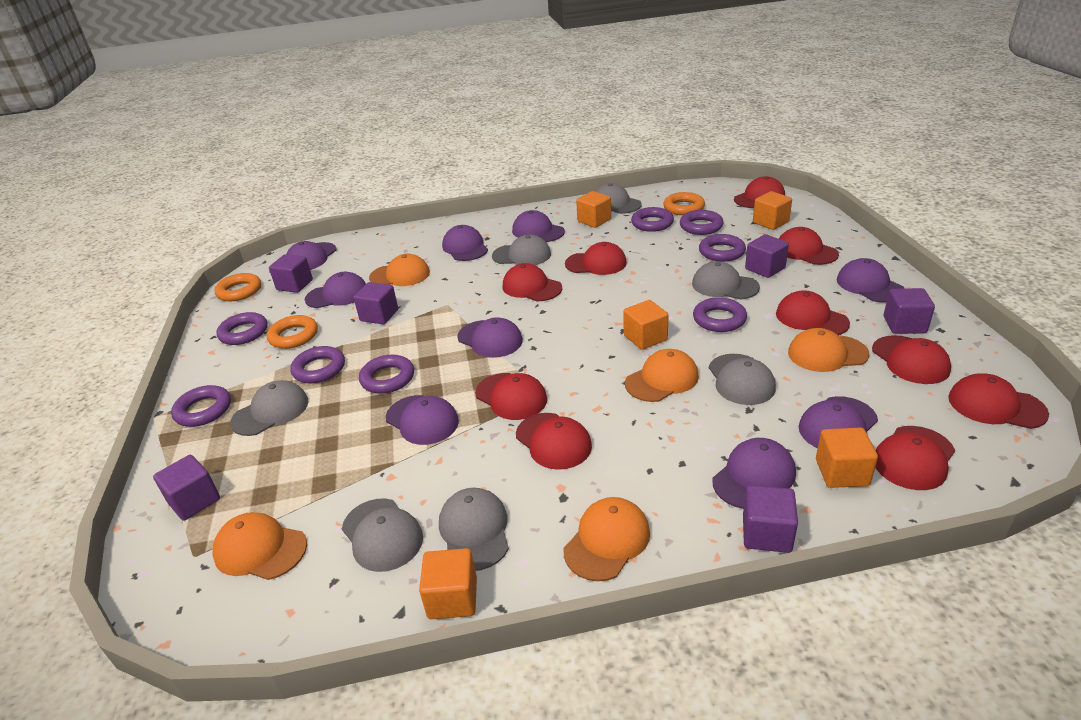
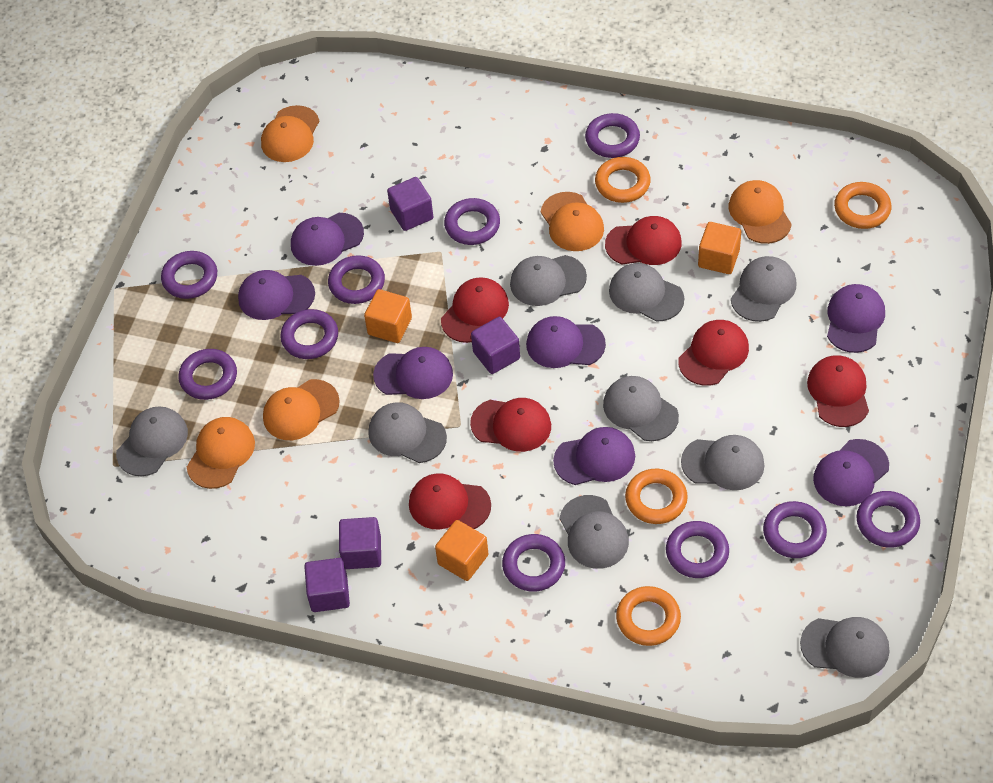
grey cap: [230,380,309,436] [342,498,423,572] [439,488,509,571] [492,234,551,265] [595,183,642,214] [692,261,760,299] [709,354,776,405] = 7 -> [116,406,188,476] [368,402,447,463] [510,255,587,306] [560,495,629,569] [603,376,679,441] [609,263,684,322] [681,435,764,490] [731,256,797,322] [800,617,889,678] = 9
orange cube: [419,548,477,619] [576,191,611,228] [623,300,668,350] [753,191,792,230] [816,428,878,488] = 5 -> [364,289,412,343] [435,520,489,581] [698,222,741,274] = 3
orange ring: [215,273,261,301] [267,315,318,349] [663,192,705,215] = 3 -> [595,157,651,203] [616,586,681,646] [625,468,688,524] [834,182,892,229] = 4
purple cap: [286,241,336,270] [305,272,366,308] [386,395,459,445] [442,225,488,261] [458,317,523,358] [512,210,565,242] [713,438,796,509] [799,396,878,448] [837,258,905,303] = 9 -> [238,270,315,320] [291,213,364,266] [373,347,453,399] [526,316,606,368] [553,427,635,485] [813,439,889,506] [827,284,885,353] = 7
purple cube: [153,455,220,521] [269,254,313,293] [353,282,398,324] [743,485,798,553] [745,234,789,278] [884,288,935,334] = 6 -> [304,558,350,612] [339,517,381,569] [387,177,433,231] [471,317,520,374] = 4
purple ring: [171,385,231,427] [216,312,268,345] [290,346,345,383] [359,355,414,394] [631,207,674,232] [680,210,724,235] [693,297,747,332] [699,234,746,262] = 8 -> [161,251,217,299] [179,349,237,400] [280,309,338,359] [328,255,385,304] [444,198,500,245] [502,534,565,592] [585,113,640,158] [666,521,729,578] [763,501,827,558] [856,491,920,548] = 10
red cap: [475,373,547,420] [503,263,562,301] [516,413,592,470] [565,242,627,275] [734,176,785,208] [776,290,850,335] [779,227,839,265] [872,335,951,384] [875,426,955,490] [948,373,1049,429] = 10 -> [409,473,491,530] [441,277,509,343] [470,398,551,452] [605,216,682,265] [678,320,749,386] [807,355,869,427] = 6

